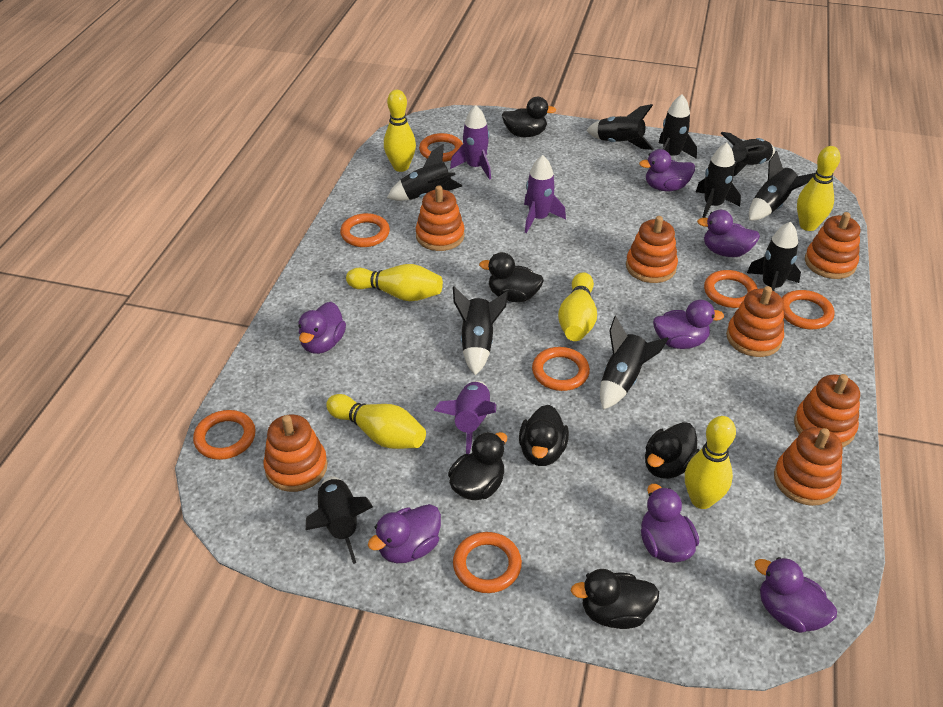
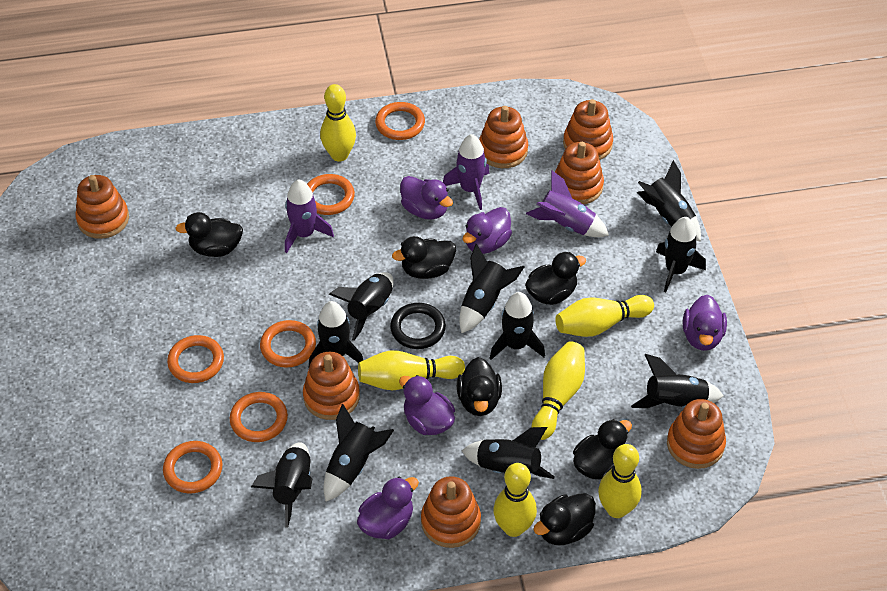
black ring: none = 0 -> [390,303,446,349] = 1
orange ring: [193,410,256,460] [340,213,390,247] [419,133,463,162] [453,532,522,593] [532,347,590,391] [704,270,758,308] [782,290,835,329] = 7 -> [163,441,222,493] [167,335,224,383] [230,392,288,442] [260,320,316,368] [307,174,355,215] [375,102,425,140] = 6
purple duck: [298,302,346,354] [368,504,441,563] [639,149,695,191] [641,484,699,563] [653,300,724,349] [697,210,760,257] [755,557,837,633] = 7 -> [357,477,419,539] [399,375,455,435] [400,176,453,220] [463,207,512,254] [683,295,727,351] = 5

